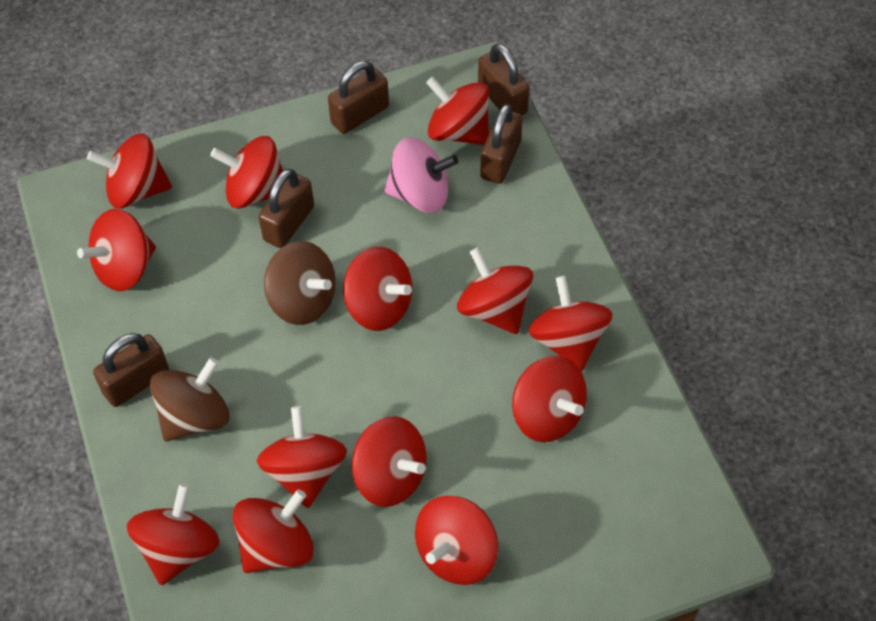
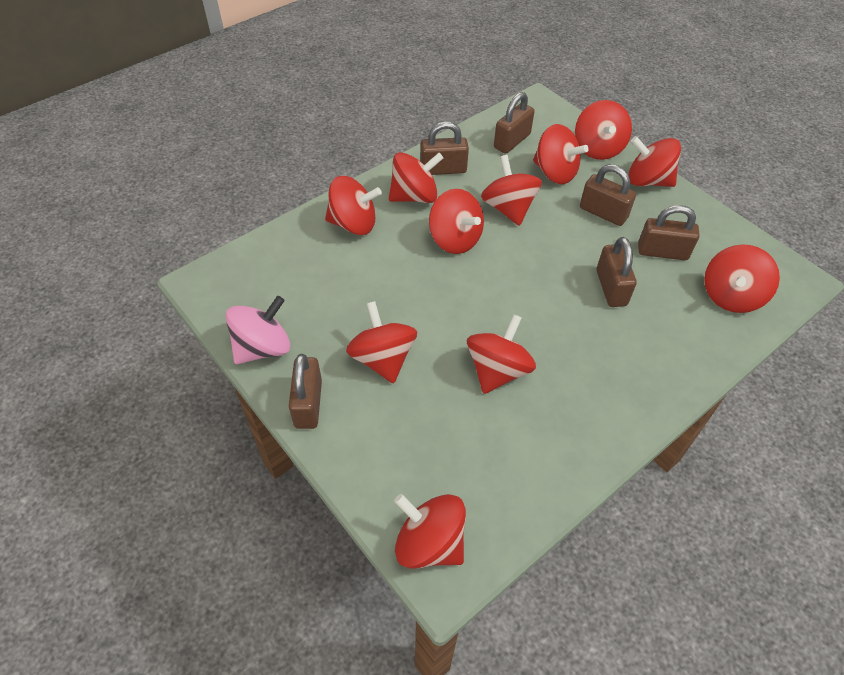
brown padlock: [93,333,169,407] [258,169,314,248] [328,61,389,134] [478,43,530,115] [480,104,523,184] = 5 -> [289,354,322,429] [420,121,469,175] [494,92,535,154] [580,164,636,226] [596,237,637,307] [638,205,700,260] = 6
brown spinning top: [150,357,229,442] [264,241,336,325] = 2 -> none = 0
red spinning top: [77,209,156,291] [87,134,172,209] [127,483,219,585] [210,136,283,209] [233,489,314,573] [257,406,347,508] [343,247,412,331] [352,416,427,507] [415,495,498,585] [426,77,489,145] [457,247,533,334] [512,356,587,442] [528,276,613,371] = 13 -> [325,176,382,235] [346,301,417,384] [389,152,443,203] [394,494,466,569] [429,189,484,254] [467,314,536,394] [481,155,542,226] [533,124,589,184] [575,100,632,160] [628,136,681,187] [704,244,780,313] = 11

